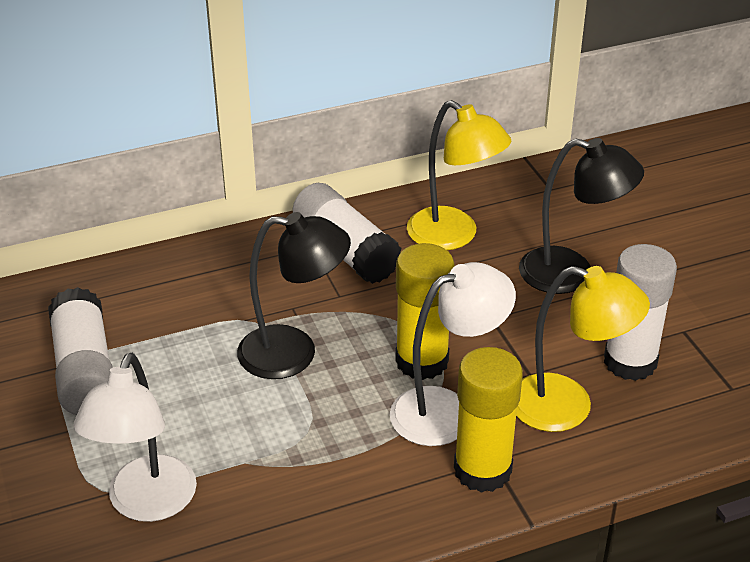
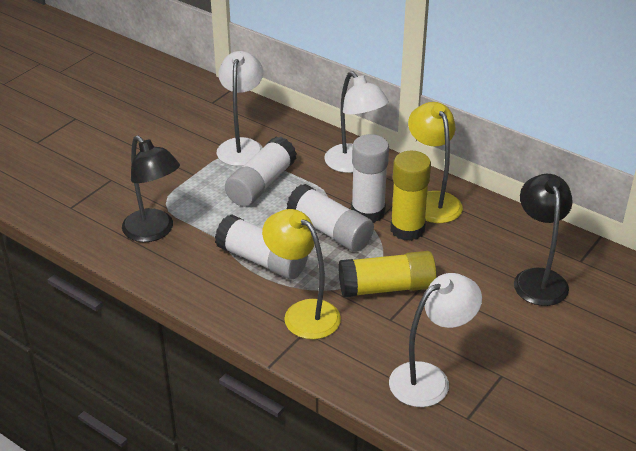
white glue stick: [48,287,113,415] [293,183,401,284] [604,244,677,381] = 3 -> [215,214,308,279] [225,137,297,207] [287,184,374,252] [351,134,389,223] = 4
white lamp: [73,353,197,522] [390,262,516,446] = 2 -> [217,51,263,166] [324,71,389,173] [389,273,482,407] = 3

